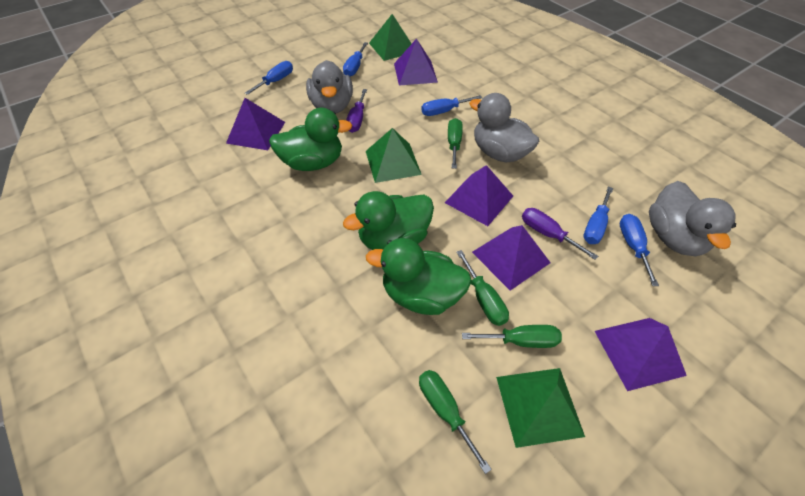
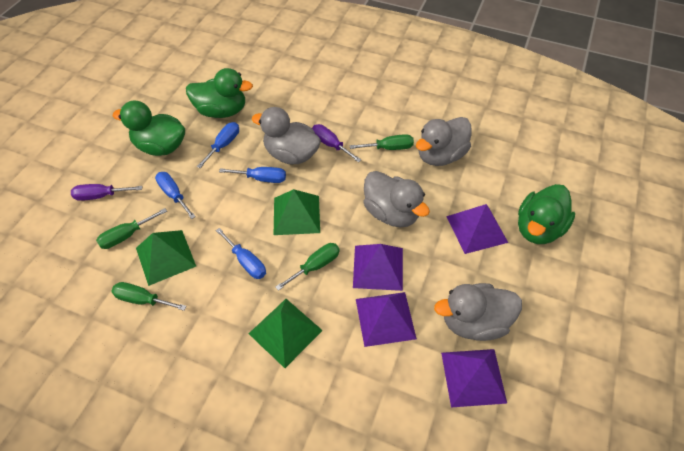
blue screwdriver: [245,61,293,95] [343,42,368,77] [421,95,482,116] [583,187,613,244] [620,214,659,286] = 5 -> [155,172,196,219] [197,122,239,168] [215,228,266,279] [219,167,286,183] = 4
grey duck: [306,60,353,113] [469,93,539,163] [649,181,736,257] = 3 -> [252,107,321,164] [363,171,430,227] [416,117,471,166] [434,283,522,341] = 4
purple pyramid: [226,98,285,150] [394,38,438,86] [445,165,513,226] [472,225,551,290] [595,318,687,391] = 5 -> [353,244,403,291] [356,292,417,347] [441,349,507,408] [446,204,508,254] = 4

